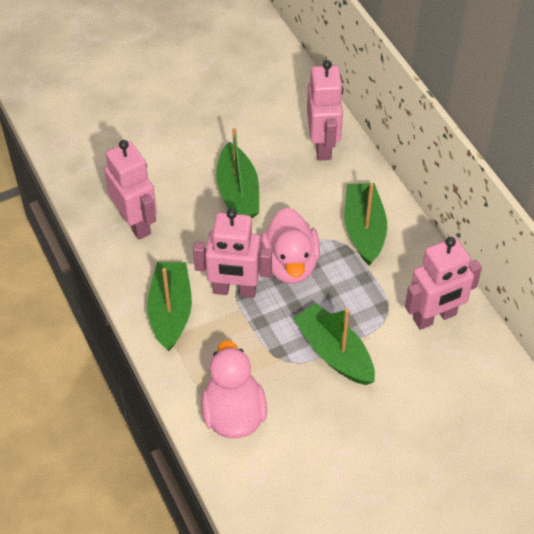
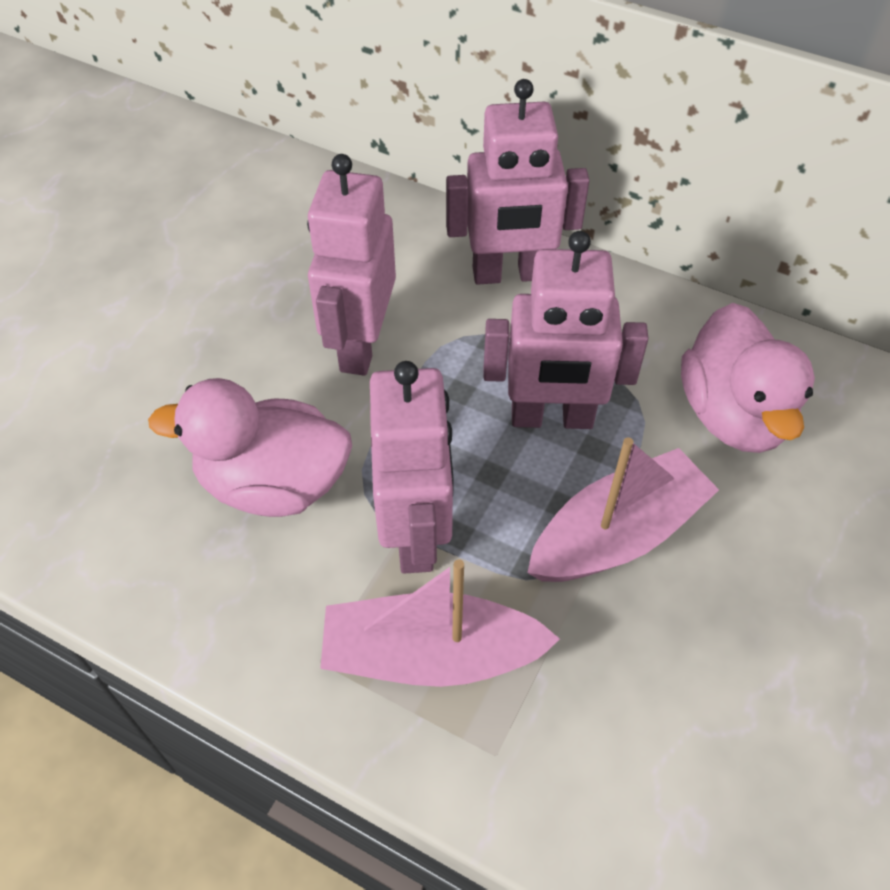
green boat: [147,262,192,351] [216,128,259,218] [293,303,375,385] [344,183,387,265] = 4 -> none = 0
pink boat: none = 0 -> [320,559,560,687] [527,437,719,582] = 2

